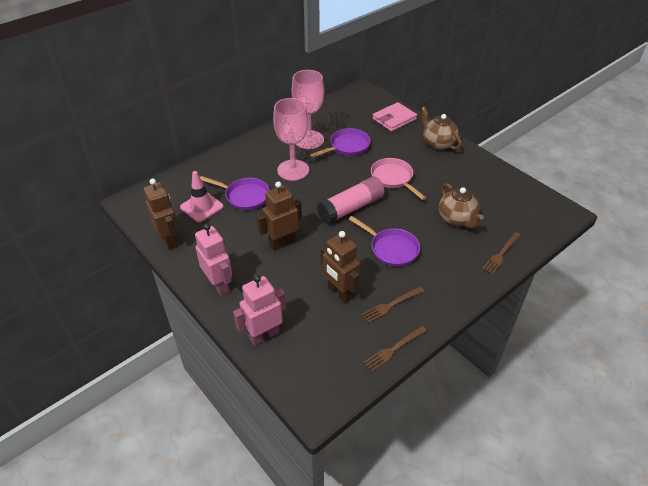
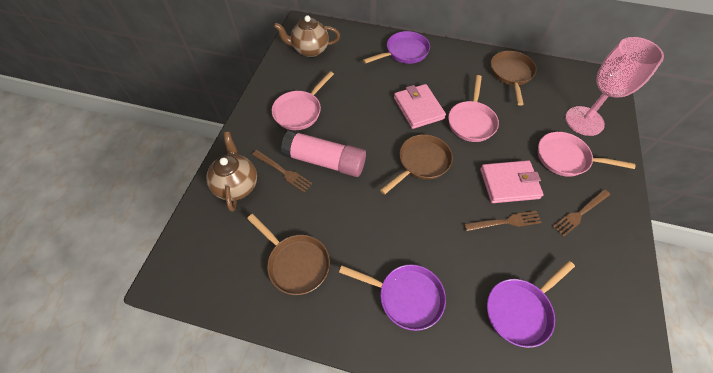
brown pan: none = 0 -> [247,214,330,295] [380,134,453,195] [491,51,537,106] = 3
brown robot: [143,178,179,250] [257,181,302,251] [321,231,360,303] = 3 -> none = 0
pink goblet: [273,98,309,181] [292,70,324,149] = 2 -> [565,37,664,136] = 1
pink pan: [371,158,426,200] = 1 -> [272,71,334,130] [448,75,499,142] [538,132,635,177] = 3
pink robot: [195,224,232,296] [233,275,286,346] = 2 -> none = 0
pink traffic cone: [180,171,224,222] = 1 -> none = 0
pink wallet: [372,102,417,132] = 1 -> [394,84,446,129] [480,160,544,203] = 2

